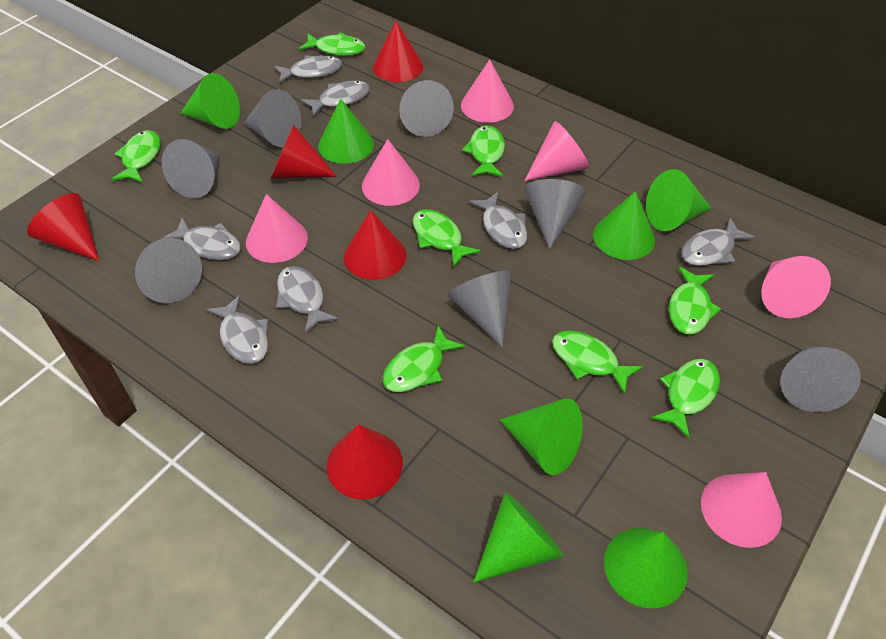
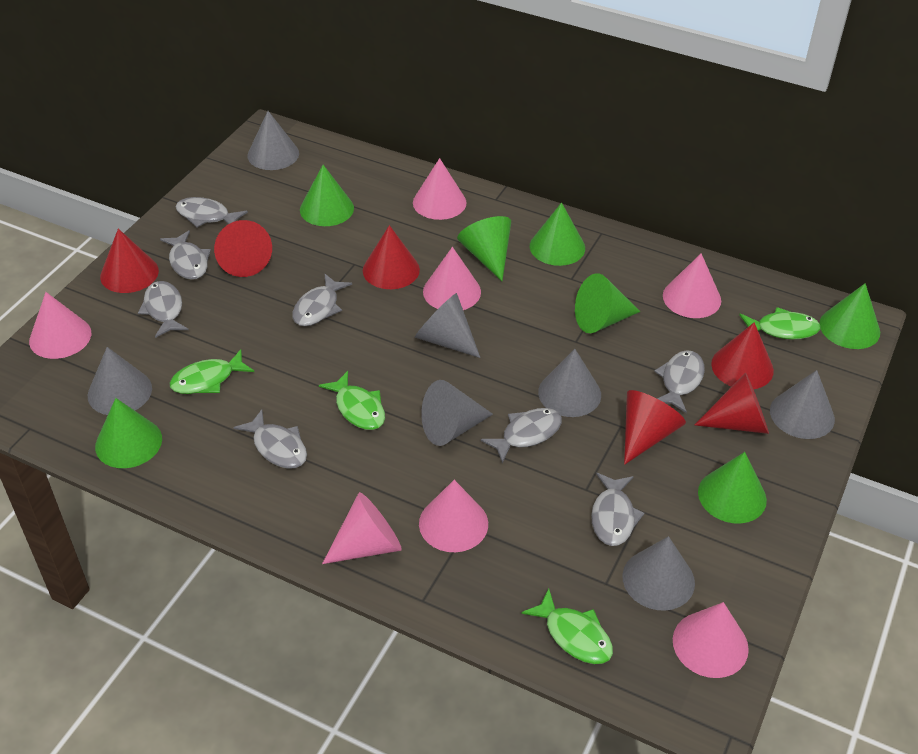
green fish: [111,130,160,183] [299,32,365,56] [383,325,465,392] [413,209,481,267] [462,125,505,177] [552,330,643,394] [651,359,720,438] [669,267,721,335] = 8 -> [170,349,254,394] [319,371,385,430] [521,588,613,664] [739,307,821,339] = 4
grey fish: [162,218,241,260] [206,295,269,364] [274,55,342,84] [276,266,339,334] [301,81,370,117] [469,192,527,249] [681,218,755,266] = 7 -> [138,281,188,338] [160,230,211,280] [176,197,248,227] [234,409,307,469] [292,273,352,326] [481,408,562,464] [591,473,645,546] [654,350,705,413] = 8
pink cone: [246,194,308,263] [362,139,420,206] [461,59,514,123] [524,121,589,181] [701,472,782,548] [761,256,831,318] = 6 -> [29,292,91,359] [322,492,402,564] [413,158,467,220] [419,480,488,552] [423,247,481,310] [663,253,721,318] [673,602,749,678] = 7
red cone: [27,193,99,261] [271,125,337,179] [327,424,403,499] [344,210,406,280] [373,21,423,82] = 5 -> [100,229,159,293] [214,220,272,277] [363,225,420,289] [624,390,686,465] [695,372,769,434] [711,322,774,389] = 6

